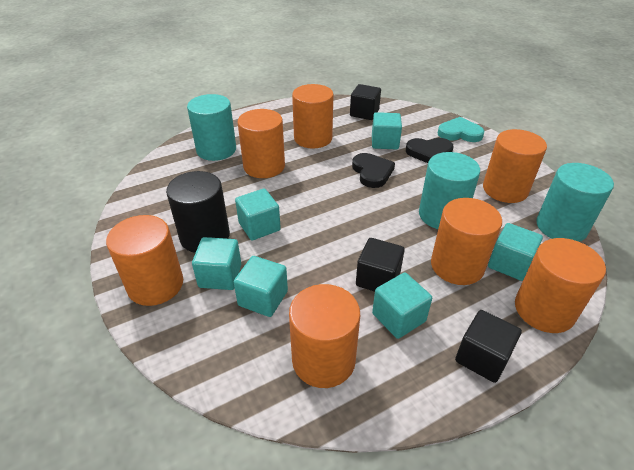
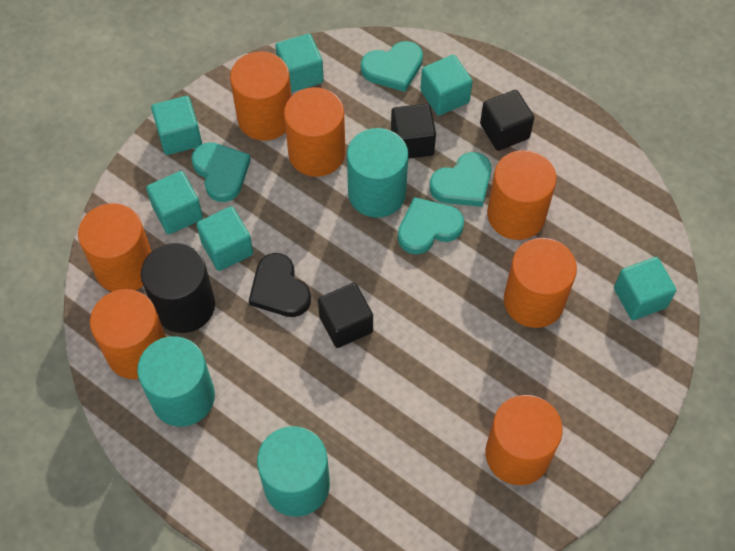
black heart: [352,153,395,188] [406,138,453,163] = 2 -> [249,253,311,317] = 1
turquoise heart: [437,117,484,142] = 1 -> [191,142,251,202] [361,41,423,92] [398,197,464,255] [429,152,491,207] = 4

